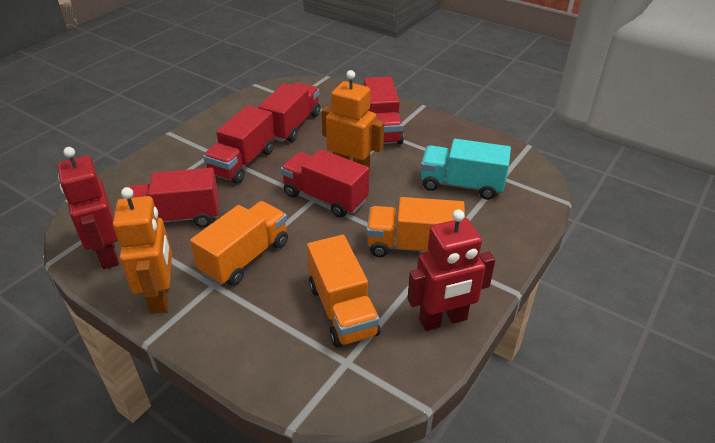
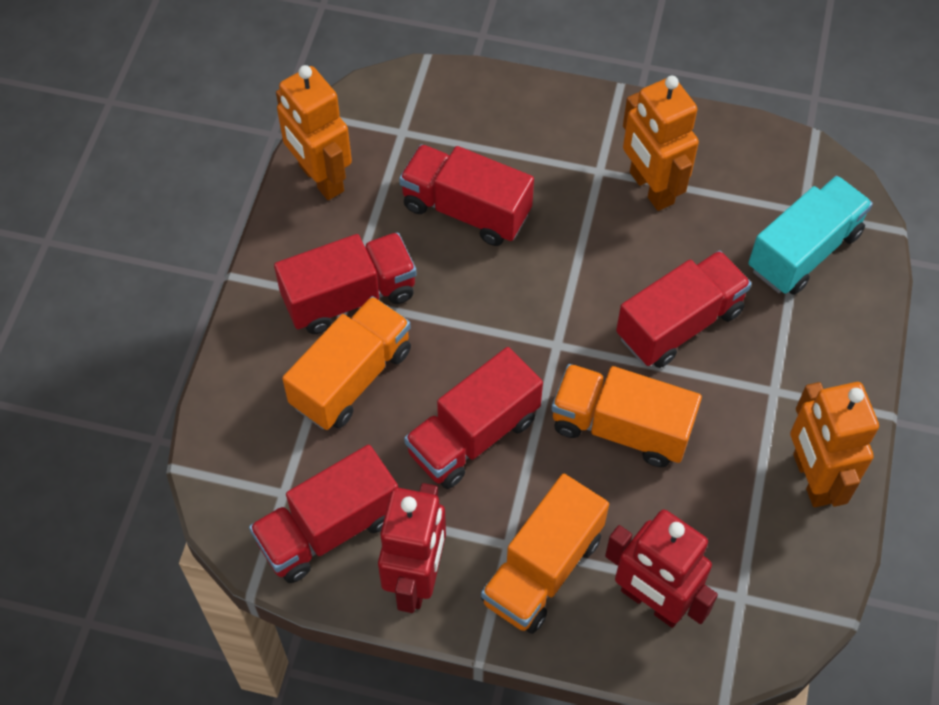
orange robot: [113,187,172,314] [322,70,384,173] = 2 -> [276,65,352,200] [623,76,699,211] [790,382,879,507] = 3

